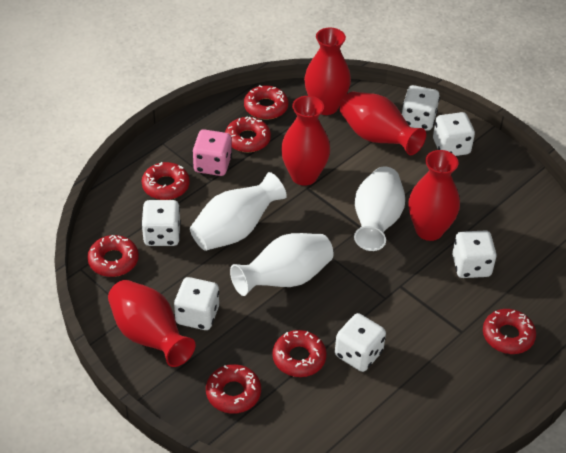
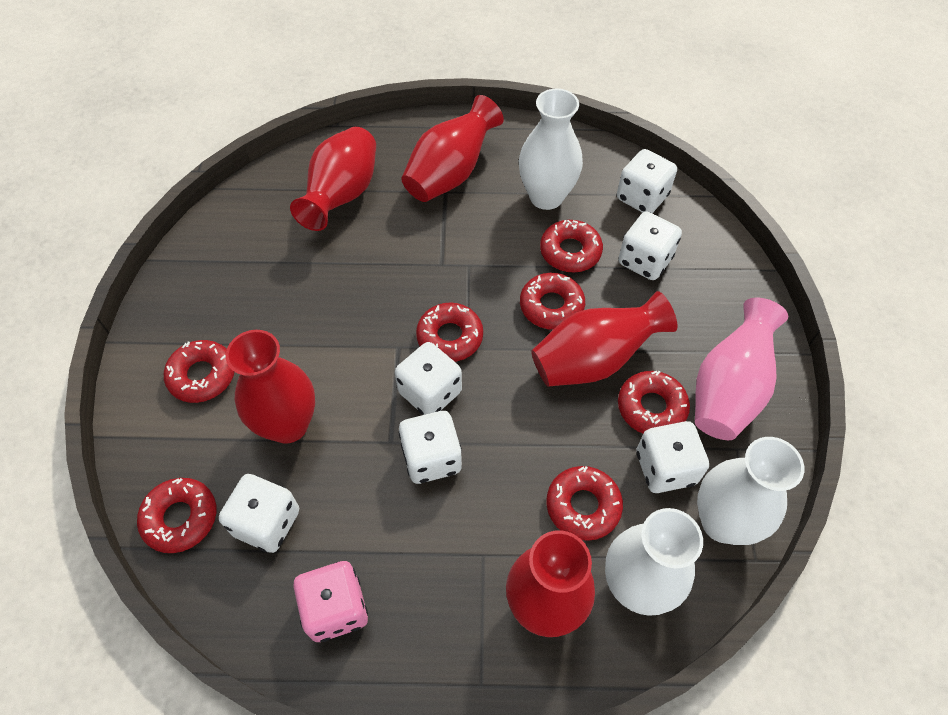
pink vase: none = 0 -> [695,298,788,440] = 1

